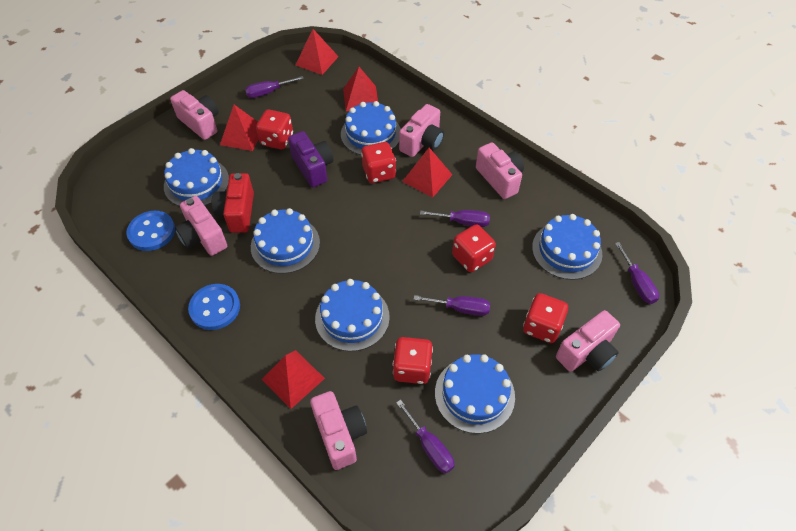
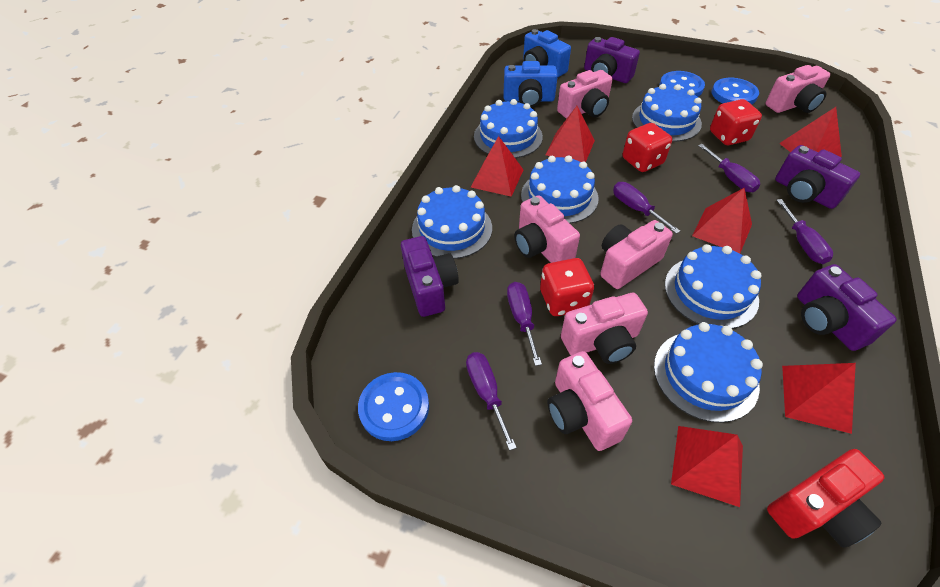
blue button: [126,211,175,251] [188,284,240,330] = 2 -> [358,372,429,441] [659,71,705,97] [712,78,759,105] = 3
blue camera: none = 0 -> [504,61,558,107] [523,29,571,77] = 2
purple camera: [288,131,333,187] = 1 -> [401,236,459,317] [584,37,640,83] [775,145,860,209] [797,264,897,351] = 4
red dice: [256,109,293,149] [361,142,396,183] [393,337,433,384] [452,224,496,272] [523,293,568,343] = 5 -> [540,258,594,316] [623,123,672,172] [710,99,762,145] = 3
red pyramid: [220,105,259,151] [262,350,325,409] [296,29,339,75] [343,67,378,111] [402,148,452,197] = 5 -> [471,136,523,197] [545,106,595,162] [671,426,743,507] [692,188,752,254] [779,107,842,157] [782,363,856,434] = 6

